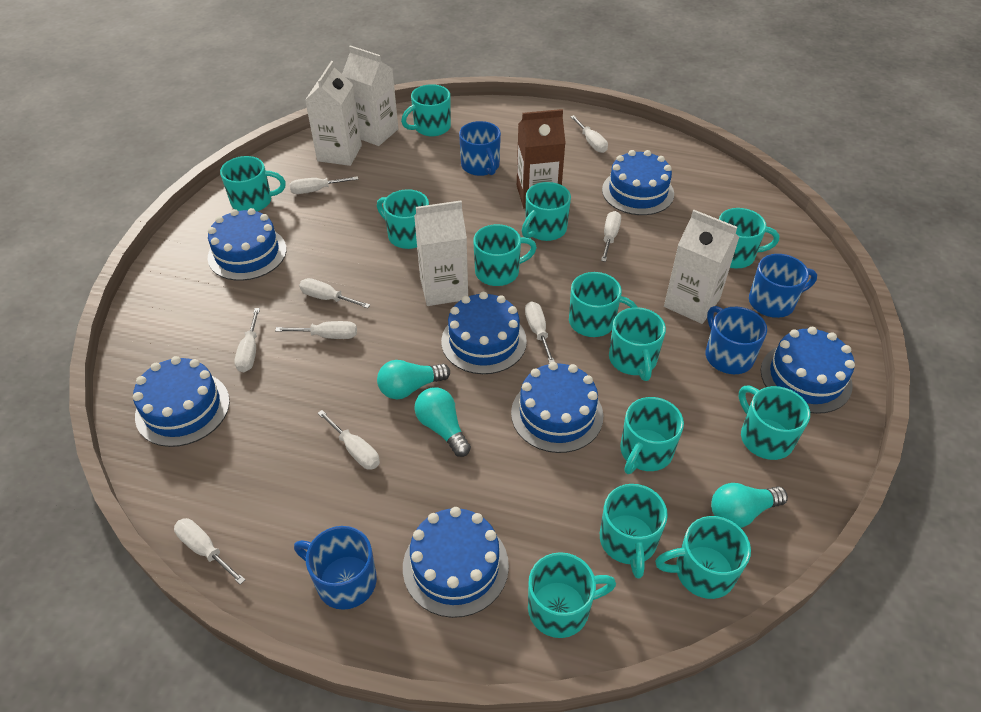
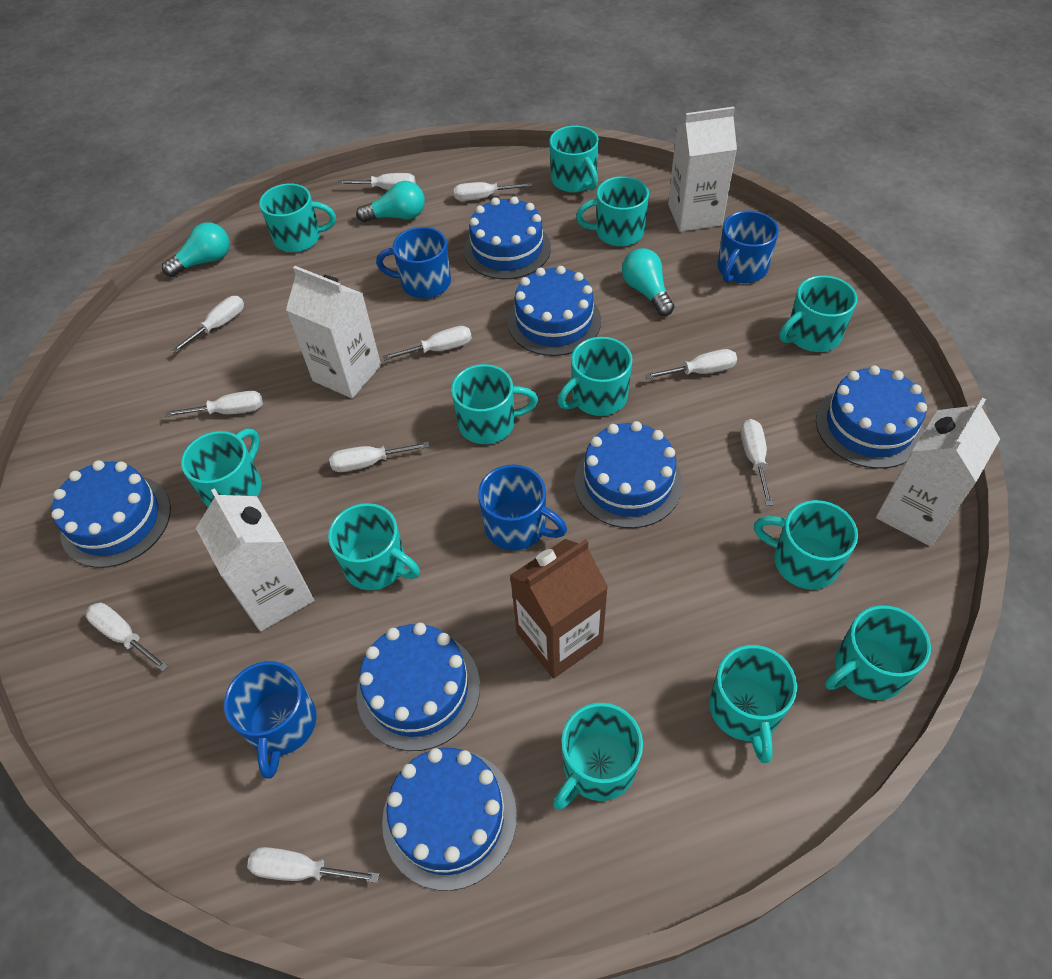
turquoise mug: [220,156,286,212] [377,189,429,249] [401,84,451,136] [473,224,537,286] [522,182,571,241] [528,552,616,638] [569,272,637,337] [600,484,668,579] [609,307,666,381] [620,397,684,474] [655,516,751,599] [719,208,779,269] [739,386,810,460] = 13 -> [181,429,262,507] [259,184,336,252] [328,503,420,590] [451,364,538,444] [549,126,599,193] [553,703,643,810] [557,337,633,416] [576,176,649,247] [709,645,797,763] [754,500,858,589] [779,275,857,352] [825,605,931,700] = 12
white screwdriver: [174,518,245,585] [234,308,260,372] [275,321,357,339] [289,176,358,194] [299,278,370,308] [318,410,380,470] [525,301,555,363] [570,115,608,153] [601,211,621,262] = 9 -> [86,603,168,672] [166,391,263,417] [171,296,244,353] [247,847,379,883] [329,442,429,472] [338,173,415,190] [383,326,472,361] [454,182,532,201] [645,349,737,379] [741,419,773,506] = 10

